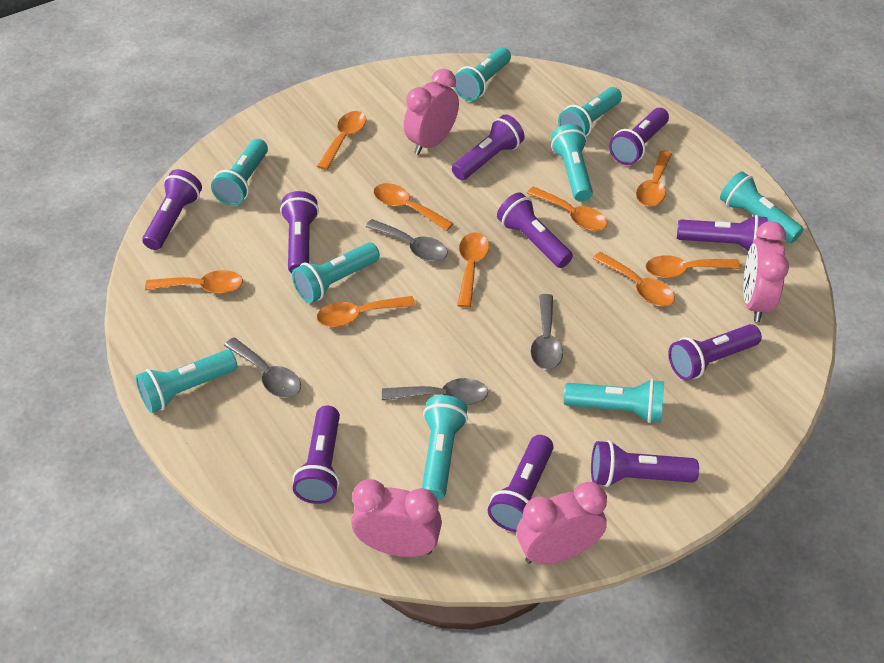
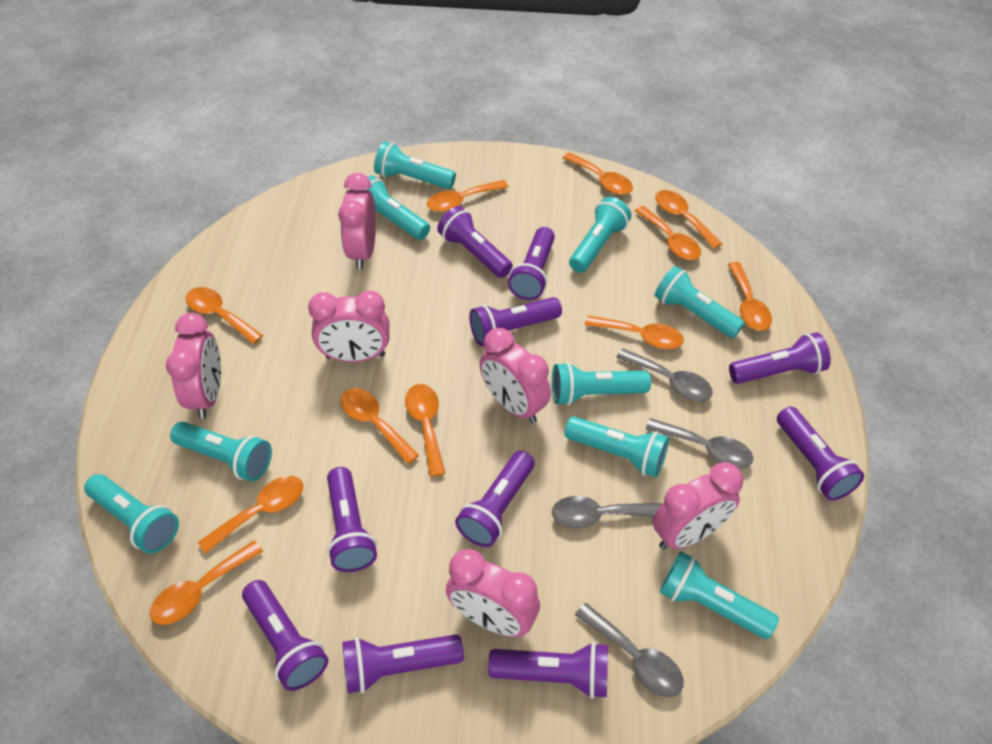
orange spoon: [145,270,243,294] [317,111,366,170] [317,296,416,327] [374,183,454,231] [457,232,489,308] [526,186,607,231] [592,252,675,306] [636,150,672,207] [646,255,741,278] = 9 -> [150,541,263,625] [186,287,263,344] [198,476,303,554] [341,388,419,464] [405,384,445,477] [427,180,508,212] [563,152,633,195] [585,315,684,349] [635,206,701,260] [655,190,723,249] [728,262,772,331] = 11
pink clock: [351,479,442,557] [404,69,459,155] [517,482,607,564] [743,221,789,322] = 4 -> [166,313,221,419] [308,291,389,362] [338,173,376,269] [446,549,540,637] [480,328,551,423] [653,462,743,549] = 6

